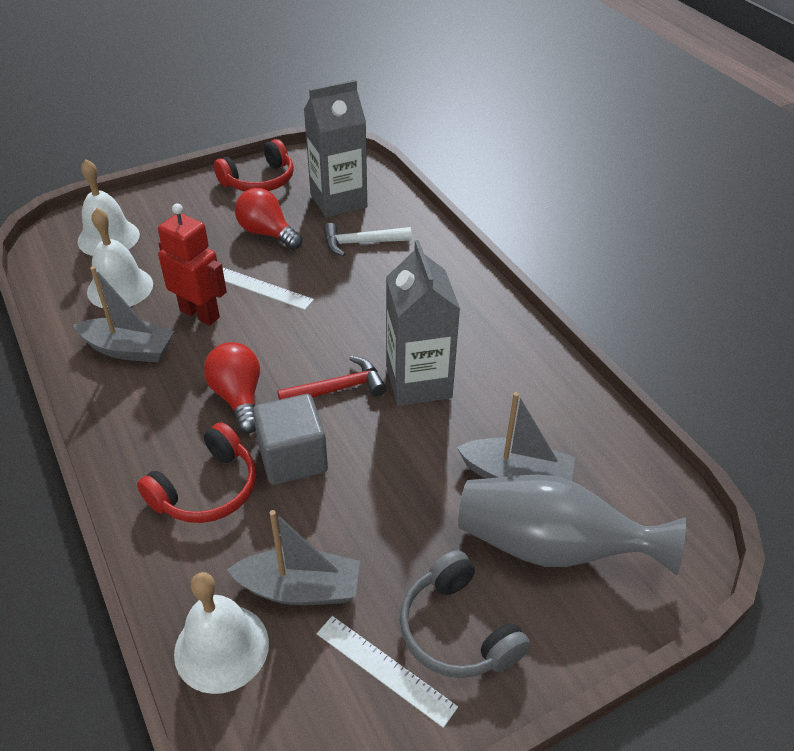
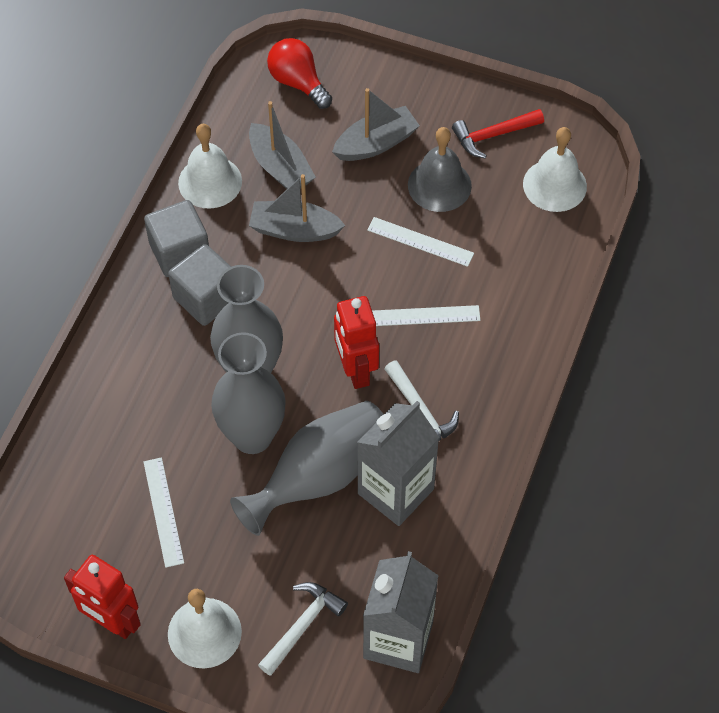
grey bell: none = 0 -> [408,127,472,212] = 1
grey cube: [253,394,328,485] = 1 -> [144,200,209,277] [168,244,231,326] = 2
grey headphones: [400,550,530,678] = 1 -> none = 0
grey vase: [458,474,686,576] = 1 -> [210,265,283,373] [211,332,286,454] [230,401,384,536] = 3
red headphones: [137,422,256,523] [214,139,294,191] = 2 -> none = 0
red light bulb: [204,342,260,433] [235,188,303,250] = 2 -> [267,38,332,109] = 1
red robot: [158,203,227,326] = 1 -> [64,555,141,639] [334,296,379,389] = 2
white hammer: [323,223,412,256] = 1 -> [258,582,348,676] [384,360,459,441] = 2
white ruler: [223,268,314,310] [317,616,458,728] = 2 -> [144,457,184,568] [367,217,474,267] [372,305,480,326] = 3

